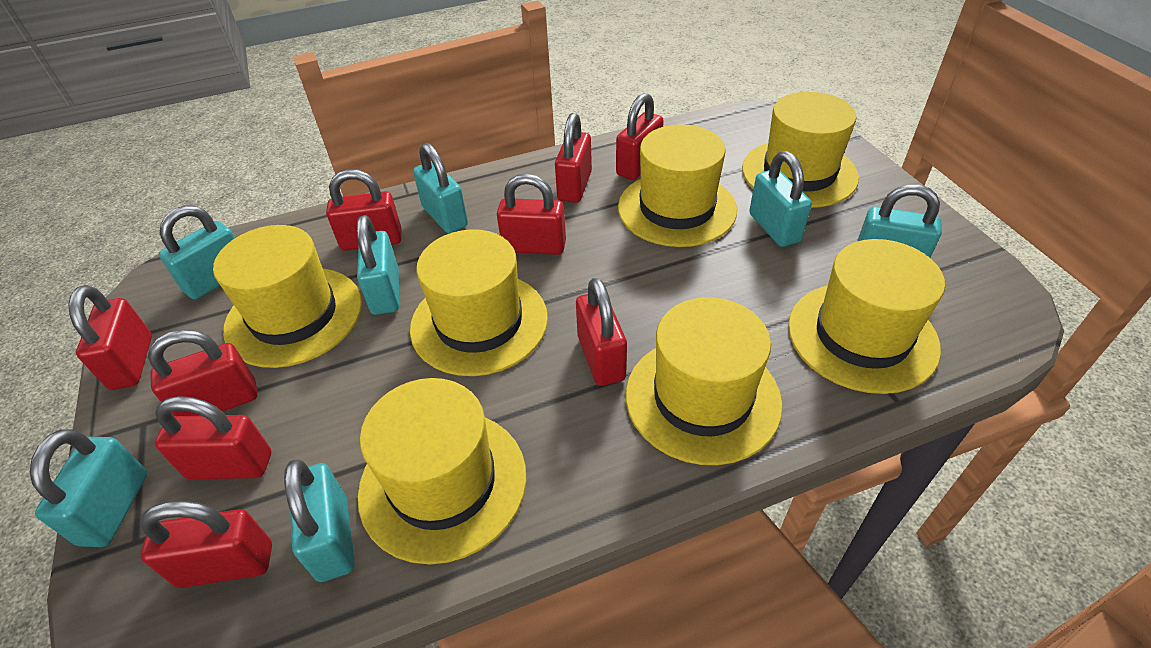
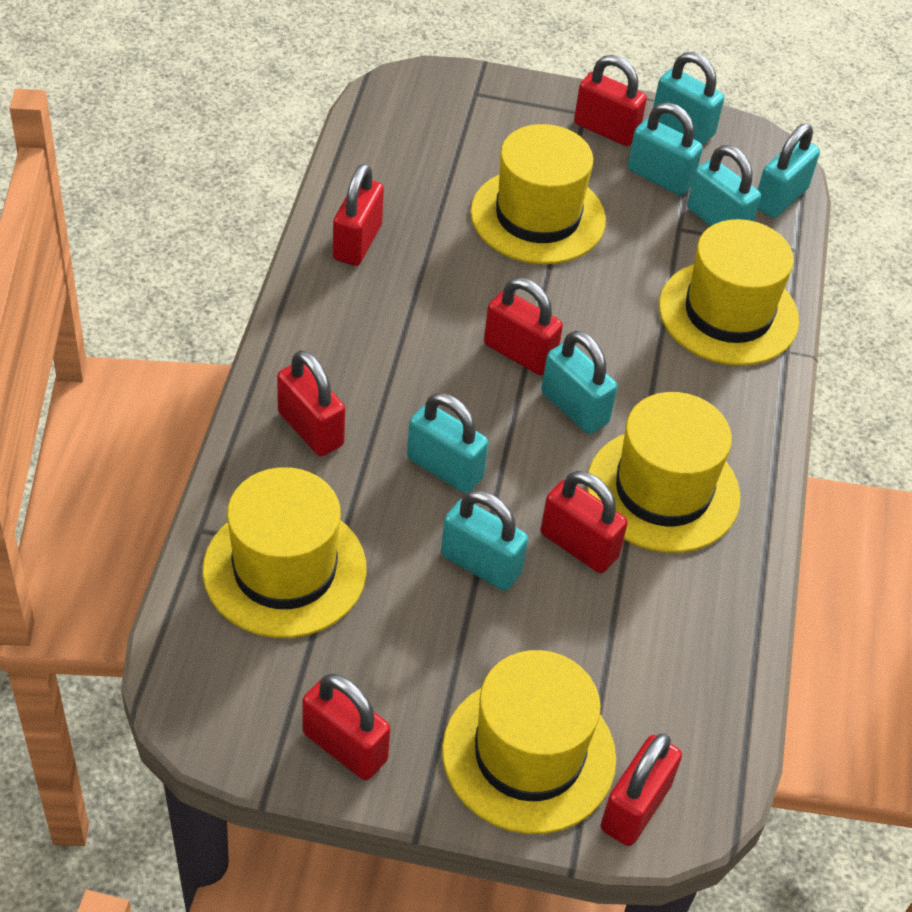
red padlock: [68,285,152,390] [139,501,272,588] [148,330,258,416] [155,396,271,479] [326,169,402,251] [497,174,566,255] [555,113,592,203] [576,278,627,386] [616,93,664,180] = 9 -> [277,350,345,456] [303,673,391,780] [333,164,384,266] [484,278,563,375] [541,471,627,573] [574,55,647,146] [601,733,682,846] = 7
yellow hat: [213,225,362,368] [358,378,527,564] [410,229,548,376] [618,124,737,247] [626,297,782,465] [742,92,859,208] [788,239,945,394] = 7 -> [203,467,367,638] [442,650,616,834] [471,124,606,264] [587,392,740,553] [659,219,799,366] = 5

